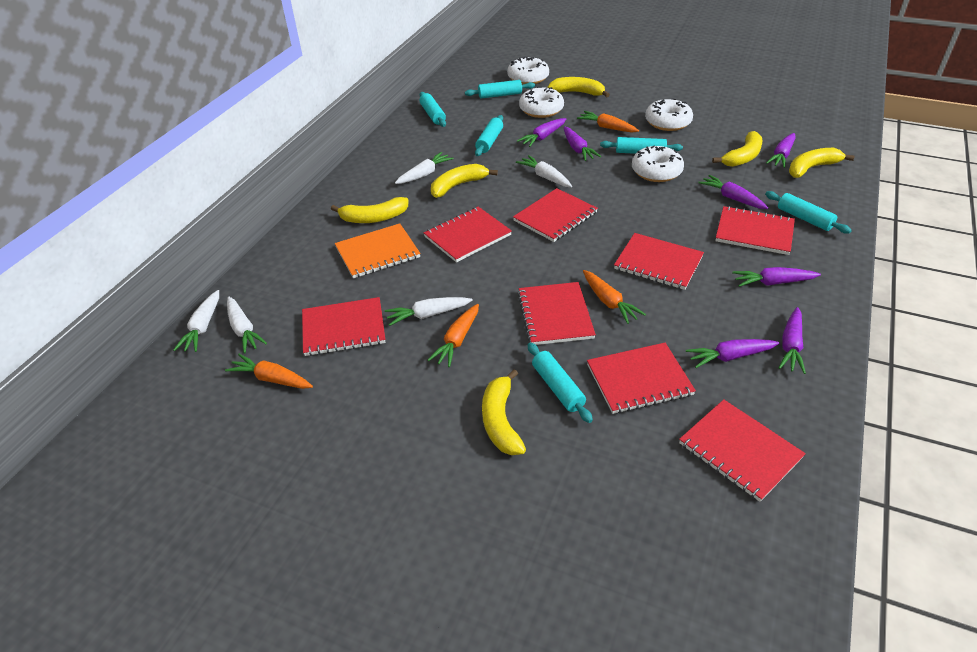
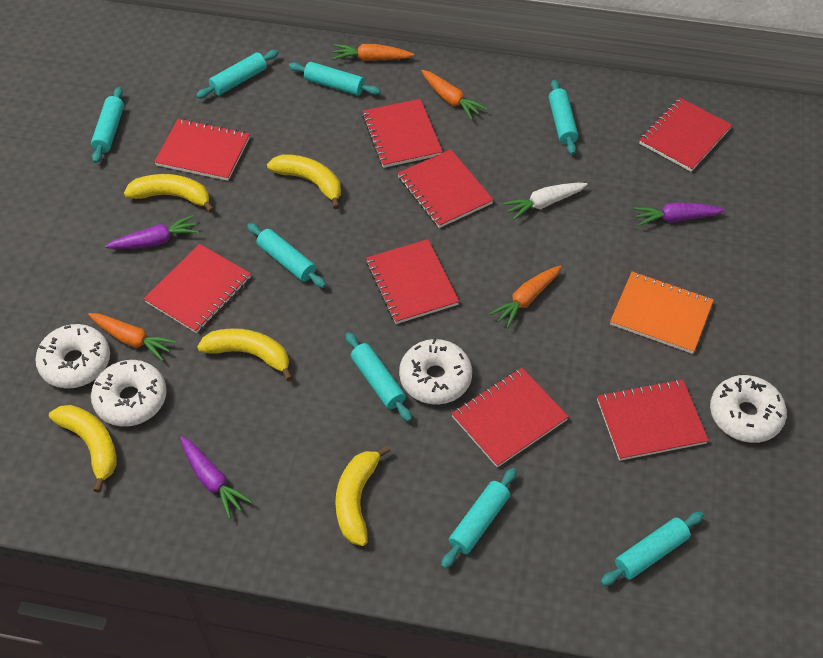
purple carrot: [517,118,566,147] [564,126,601,161] [686,339,780,368] [698,175,768,209] [732,267,821,287] [766,133,796,168] [779,307,806,374] = 7 -> [105,215,199,249] [180,437,252,519] [633,202,725,226] = 3
turquoise rolling pin: [419,92,446,127] [465,80,535,99] [475,115,503,156] [528,342,593,423] [600,137,683,154] [765,191,852,234] = 6 -> [91,87,124,163] [196,50,279,98] [247,223,326,288] [289,62,380,95] [345,332,412,422] [441,468,517,569] [549,79,578,155] [600,512,704,586] = 8
white carrot: [174,290,219,352] [227,297,267,353] [385,297,473,326] [395,152,454,184] [516,155,572,187] = 5 -> [503,183,588,220] = 1
yellow banana: [331,197,408,223] [431,164,498,198] [482,369,526,455] [547,77,610,97] [712,131,762,167] [789,148,854,178] = 6 -> [49,405,117,493] [124,174,214,213] [197,328,293,381] [267,154,341,209] [335,445,391,546] = 5

